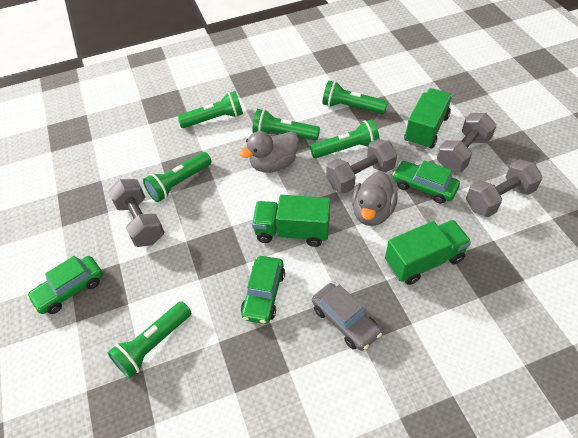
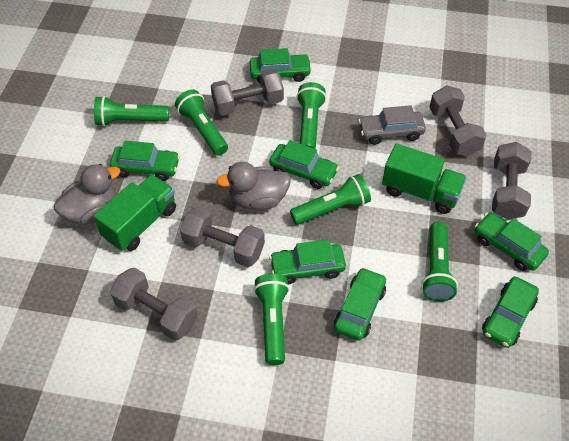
green car: [27,256,103,314] [241,256,285,324] [393,160,460,204] = 3 -> [110,141,180,181] [250,48,312,83] [269,140,339,189] [269,239,346,284] [334,267,386,341] [475,212,549,271] [482,277,539,348] = 7
green truck: [252,195,330,247] [385,220,471,285] [404,88,453,149] = 3 -> [94,175,176,251] [382,143,467,214] = 2
grey dumbbell: [108,179,165,247] [326,139,397,194] [437,113,497,172] [466,159,543,217] = 4 -> [110,267,198,341] [180,206,265,267] [211,69,284,116] [429,85,487,156] [492,142,531,219] = 5

